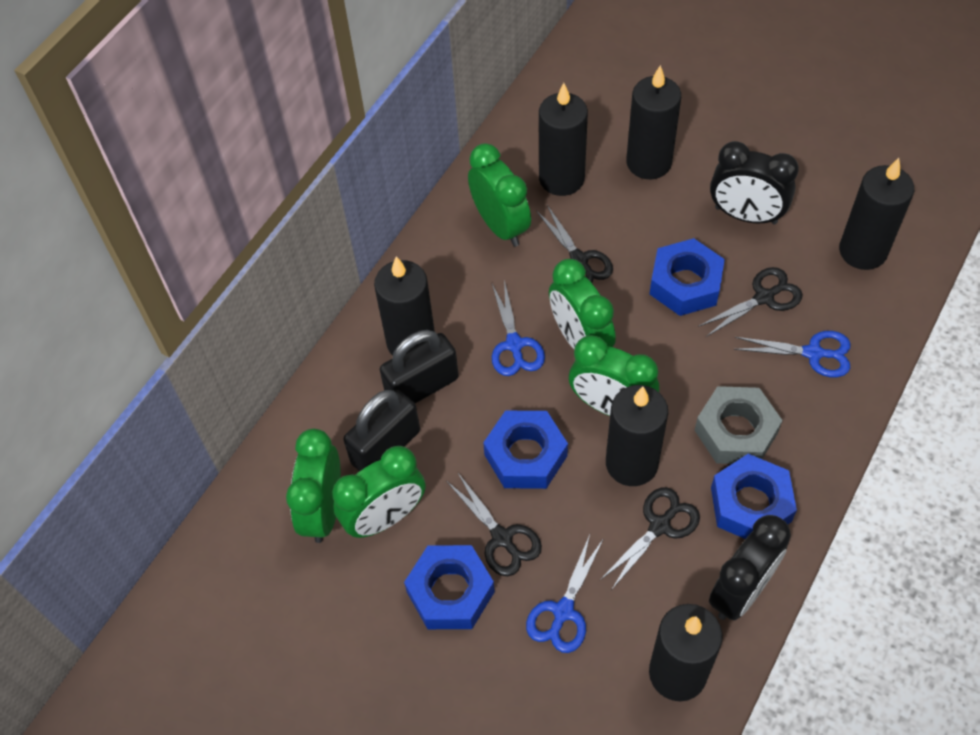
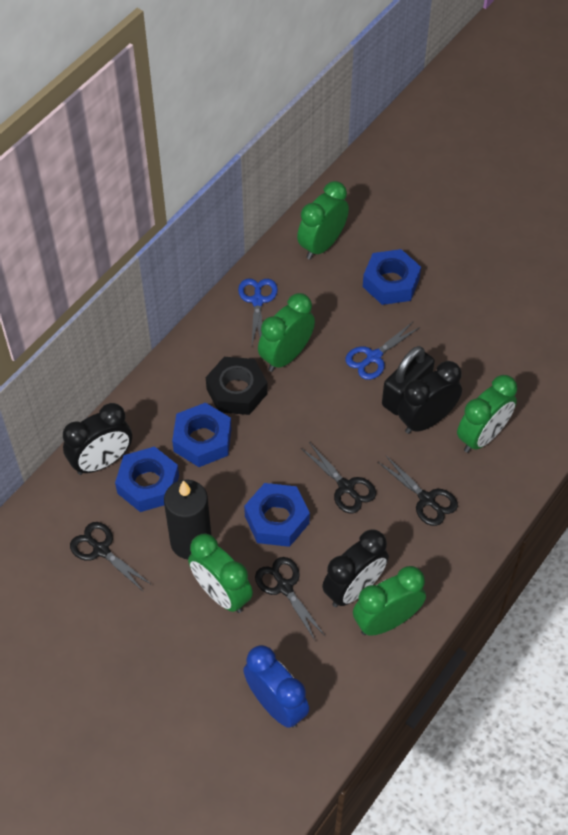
black candle: [374,256,435,356] [539,83,588,196] [606,385,668,486] [626,65,681,179] [649,604,723,701] [839,158,914,270] = 6 -> [164,480,211,559] = 1
black clock: [709,515,791,621] [710,141,799,224] = 2 -> [63,403,132,475] [322,529,389,607] [398,361,462,434] = 3
black nut: none = 0 -> [206,357,268,415] = 1
black padlock: [343,390,420,471] [380,330,459,403] = 2 -> [382,346,435,415] = 1
blue clock: none = 0 -> [243,645,309,728] = 1
blue scissors: [492,280,545,376] [526,535,604,653] [734,331,851,377] = 3 -> [238,279,278,344] [345,322,420,380] = 2
grey nut: [694,386,783,464] = 1 -> none = 0

